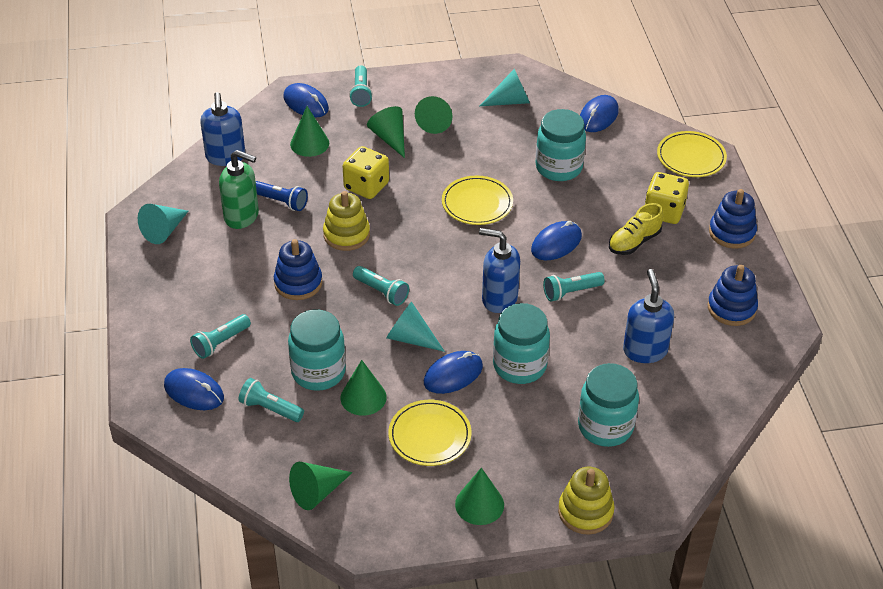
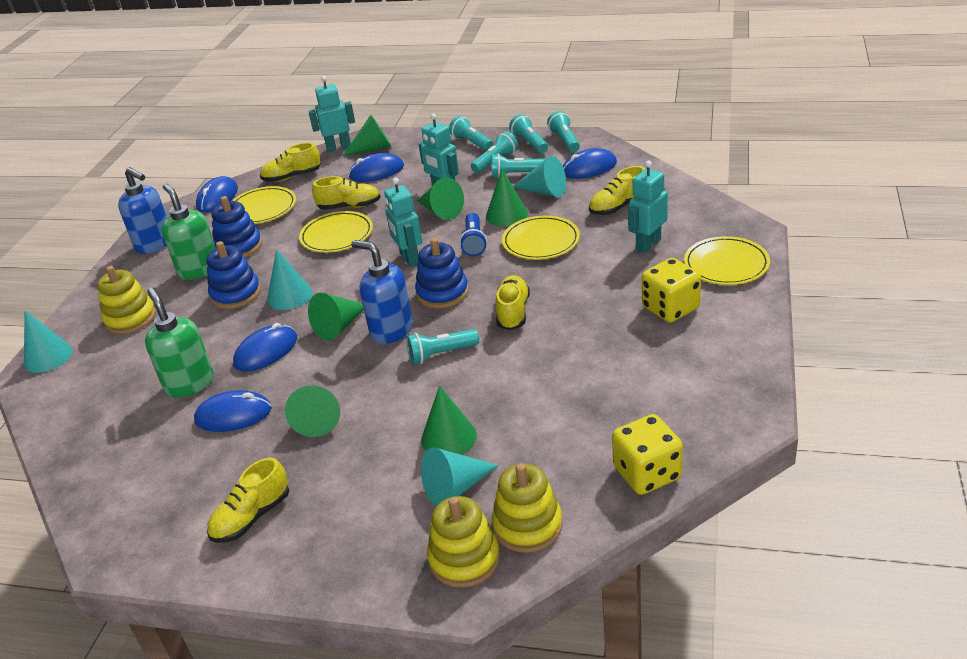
blue soap dispenser: [200,92,245,166] [479,228,520,313] [623,269,674,363] = 3 -> [118,167,167,254] [351,240,413,344] = 2
green soap dispenser: [219,150,259,229] = 1 -> [145,287,214,397] [162,184,216,280] = 2
turquoise cone: [138,204,188,244] [386,301,445,352] [480,69,530,106] = 3 -> [24,310,72,373] [267,249,313,310] [421,447,499,506] [513,156,566,197] = 4
turquoise flashlight: [190,314,251,359] [238,378,304,422] [349,65,373,107] [353,266,409,306] [543,272,605,302] = 5 -> [406,329,479,364] [449,116,494,151] [471,131,518,173] [491,154,545,178] [509,114,548,153] [547,111,580,152] = 6
turquoise jar: [288,310,346,391] [493,303,550,384] [535,109,586,181] [578,363,639,447] = 4 -> none = 0
turquoise robot: none = 0 -> [308,76,355,152] [384,178,422,267] [419,113,459,185] [628,160,668,253] = 4
yellow plate: [388,400,472,466] [442,176,513,225] [657,131,727,177] = 3 -> [232,186,296,224] [299,211,373,253] [502,216,580,260] [684,236,770,285] = 4
yellow shoe: [609,203,663,255] = 1 -> [207,457,289,543] [260,143,321,182] [312,176,381,210] [495,275,530,330] [589,166,645,215] = 5
yellow stacking toy: [323,191,370,251] [558,467,615,535] = 2 -> [97,266,156,334] [427,496,500,588] [492,463,563,553] = 3

